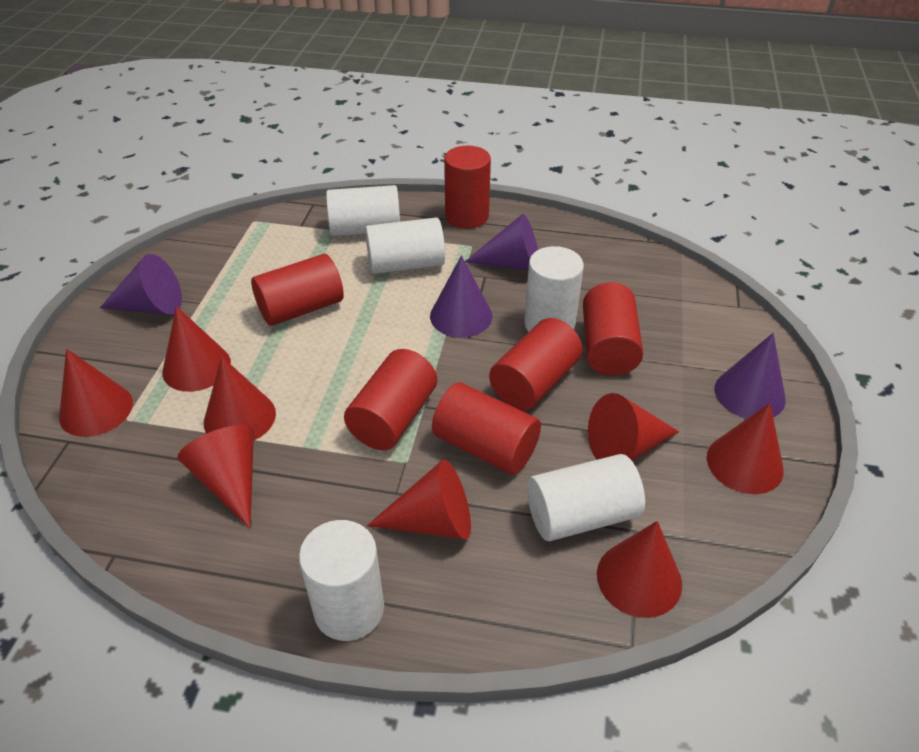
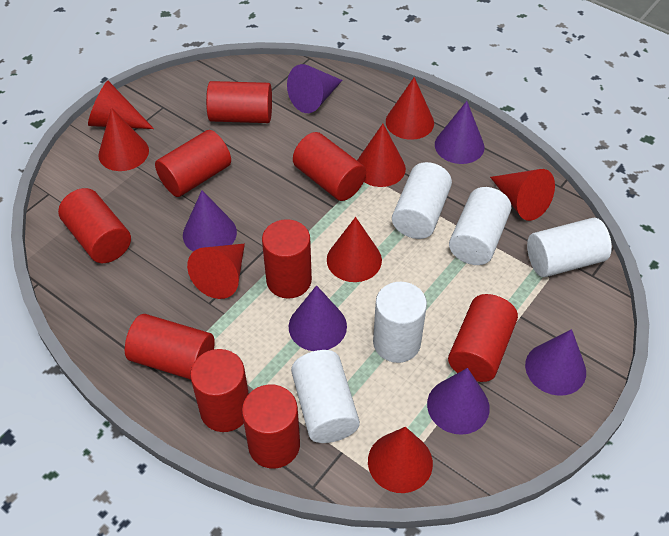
purple cone: [100,254,182,315] [430,256,492,337] [465,214,538,271] [714,333,786,419] = 4 -> [183,190,237,252] [287,64,343,113] [289,285,347,351] [427,368,490,435] [435,101,484,164] [525,329,586,396] = 6
red cylinder: [251,254,344,326] [344,349,437,450] [432,383,541,475] [444,146,491,229] [489,318,582,411] [583,282,643,376] = 6 -> [58,188,131,263] [125,314,215,380] [155,130,231,197] [190,349,249,432] [206,81,272,123] [242,384,300,469] [262,219,312,299] [293,132,366,201] [448,294,518,382] = 9

